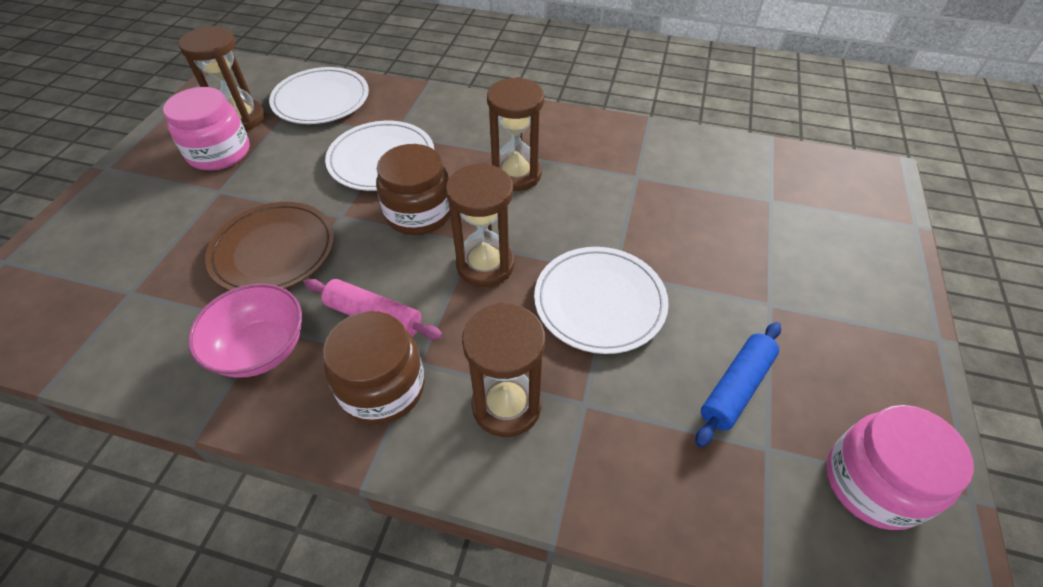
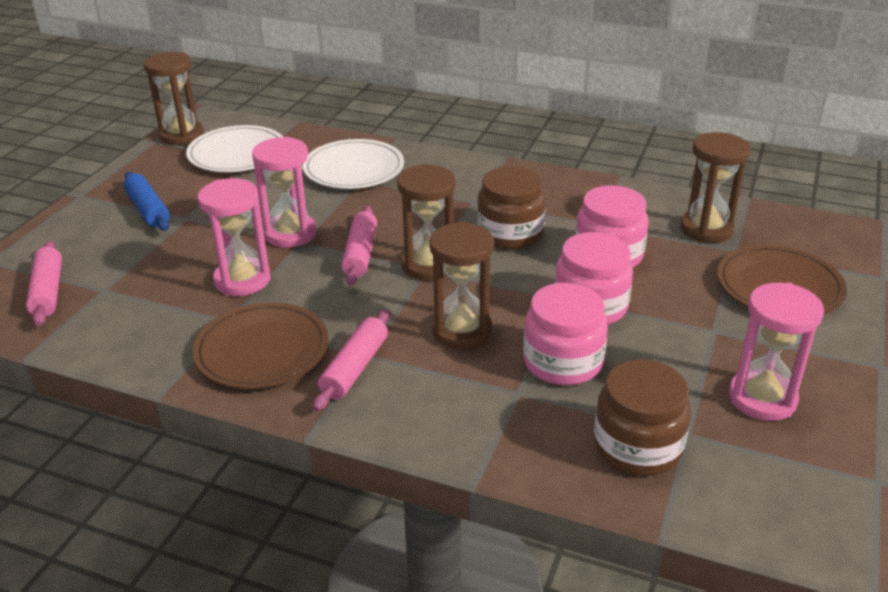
brown plate: [205,202,334,290] = 1 -> [193,302,328,389] [717,245,847,315] = 2
pink bowl: [188,284,302,378] = 1 -> none = 0
pink hourglass: none = 0 -> [198,178,270,296] [252,137,317,247] [729,283,824,421] = 3
pink jar: [163,87,250,171] [826,405,974,530] = 2 -> [523,283,608,385] [555,232,633,325] [575,185,649,267] = 3
pink rolling pin: [304,279,443,340] = 1 -> [26,241,62,326] [313,309,391,411] [341,206,377,286] = 3
white plate: [269,67,369,124] [325,121,434,191] [534,247,669,354] = 3 -> [186,125,283,172] [303,139,404,189] = 2

